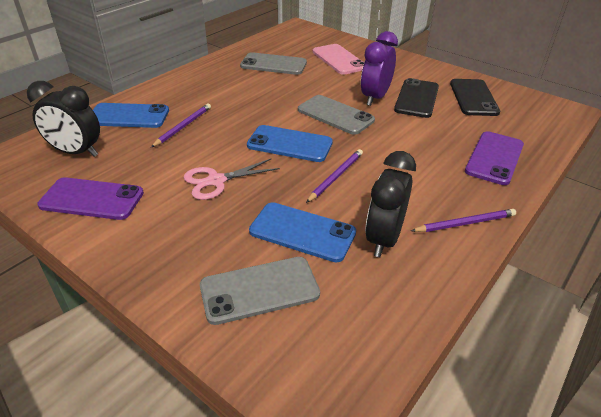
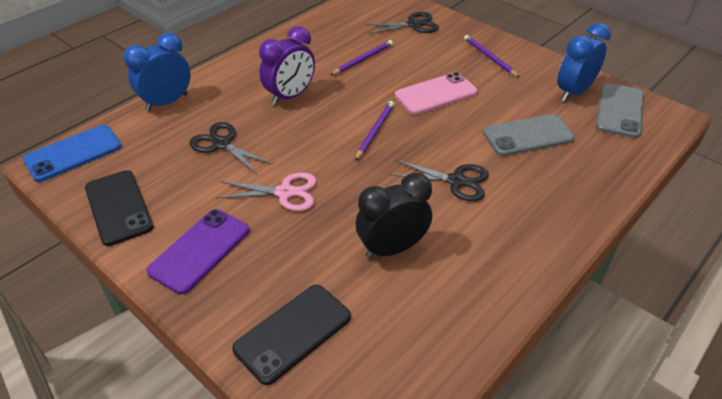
black clock: [27,81,100,157] [365,151,416,257] = 2 -> [356,173,432,259] = 1
black scissors: none = 0 -> [190,122,273,175] [365,12,439,34] [390,160,489,202] = 3
blue clock: none = 0 -> [123,33,191,111] [557,23,611,101] = 2
blue phone: [93,103,169,128] [247,125,333,162] [249,202,356,262] = 3 -> [23,125,122,182] = 1
grey phone: [200,257,320,325] [240,52,307,75] [298,95,375,135] = 3 -> [483,114,575,156] [596,83,644,138] = 2
purple phone: [37,177,144,220] [465,131,524,185] = 2 -> [147,209,250,294] = 1

